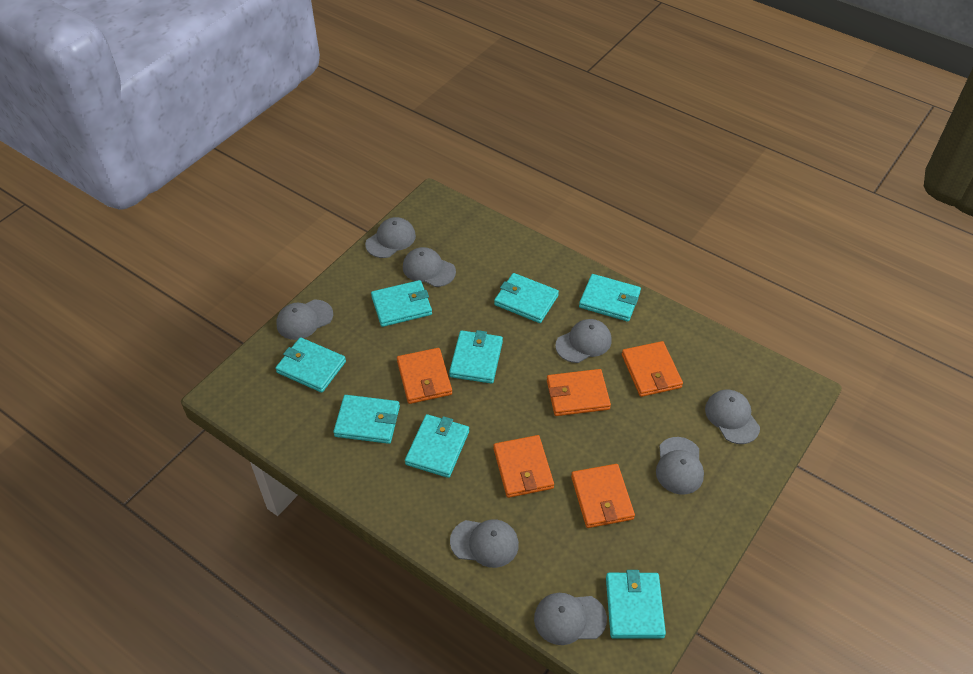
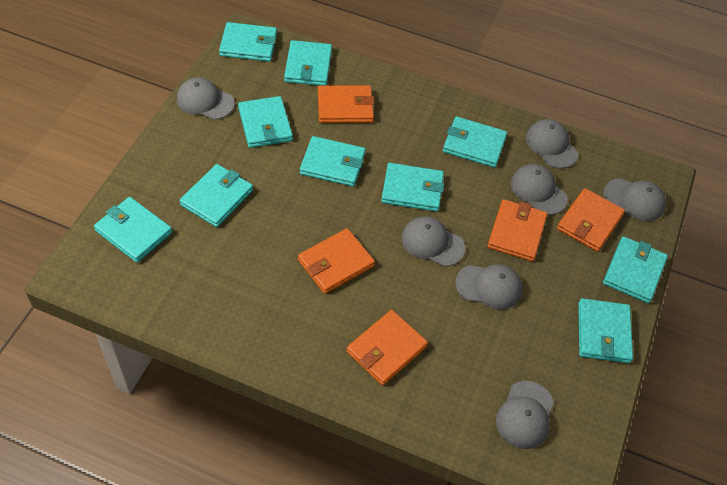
grey cap: [276,300,333,340] [365,217,416,258] [403,247,456,287] [450,519,519,568] [534,593,607,645] [555,319,612,363] [656,437,704,495] [705,390,760,444] = 8 -> [177,77,235,120] [402,216,465,267] [455,264,523,310] [496,381,554,449] [511,164,568,215] [526,119,578,168] [604,178,666,221] = 7
turquoise wallet: [276,337,346,393] [333,395,400,444] [371,280,432,327] [405,414,469,478] [449,330,503,384] [494,273,559,323] [579,274,641,322] [606,570,666,639] = 8 -> [94,197,172,263] [180,164,253,227] [219,22,277,62] [238,96,293,148] [284,40,332,86] [300,136,366,187] [381,163,444,212] [443,116,507,168] [578,298,633,363] [603,236,668,303] = 10

